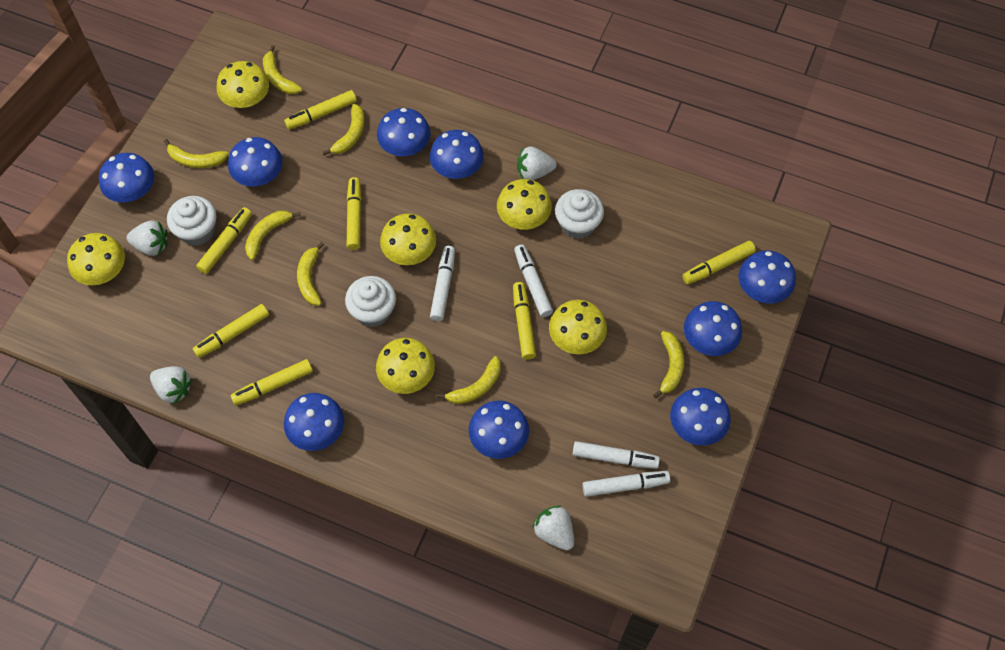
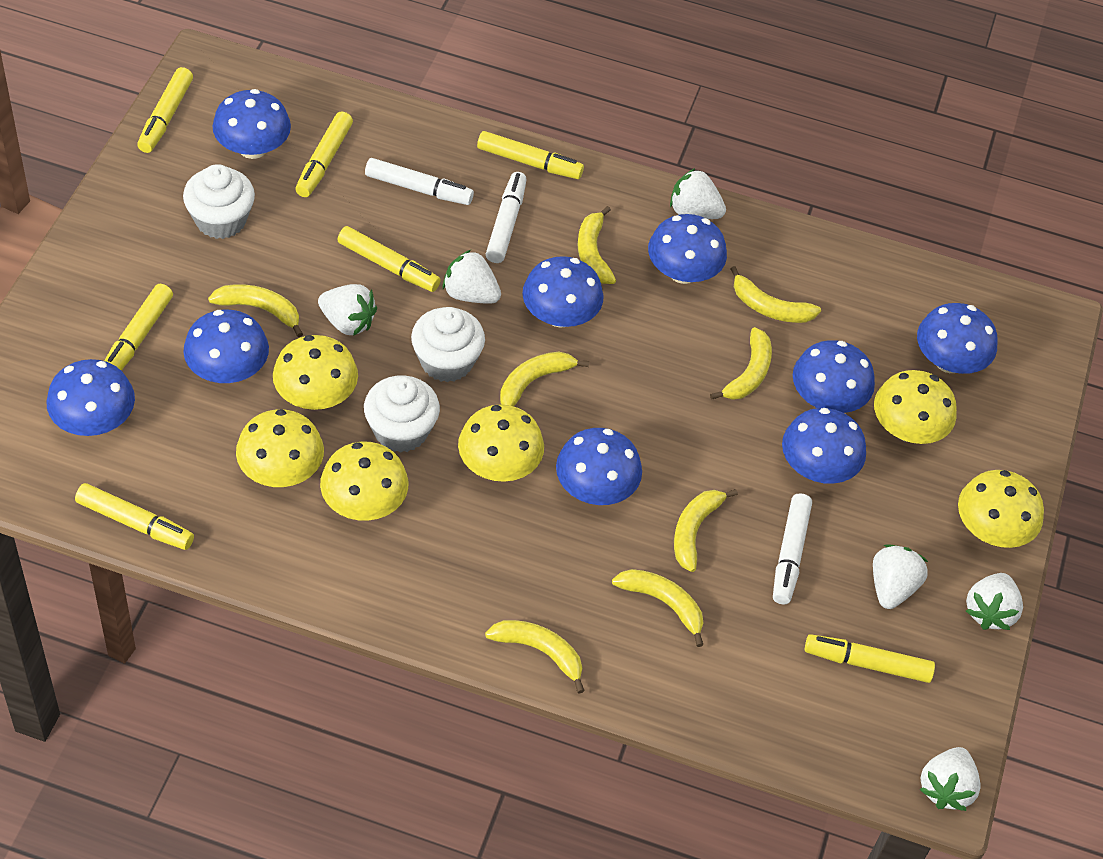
white marker: [430,246,455,321] [514,244,553,317] [572,441,660,469] [582,471,670,497] = 4 -> [365,158,474,205] [486,172,527,263] [773,493,812,605] = 3
white strawberry: [126,220,167,256] [150,366,192,404] [517,146,557,180] [533,505,574,550] = 4 -> [318,284,377,336] [443,250,501,304] [670,168,726,219] [873,544,928,609] [919,747,981,811] [966,573,1023,630] = 6
yellow banana: [164,139,228,168] [245,211,300,260] [263,45,302,94] [297,242,324,305] [323,104,365,155] [437,356,501,404] [653,331,684,398] = 7 -> [208,284,303,337] [485,620,585,693] [500,352,589,406] [577,206,616,284] [612,569,704,647] [674,489,738,572] [710,327,772,400] [730,266,821,323] = 8

